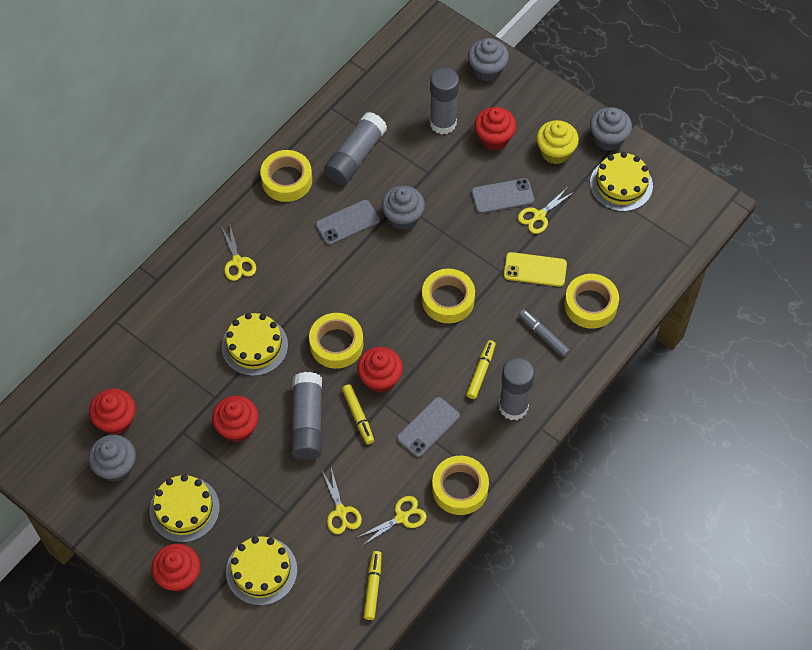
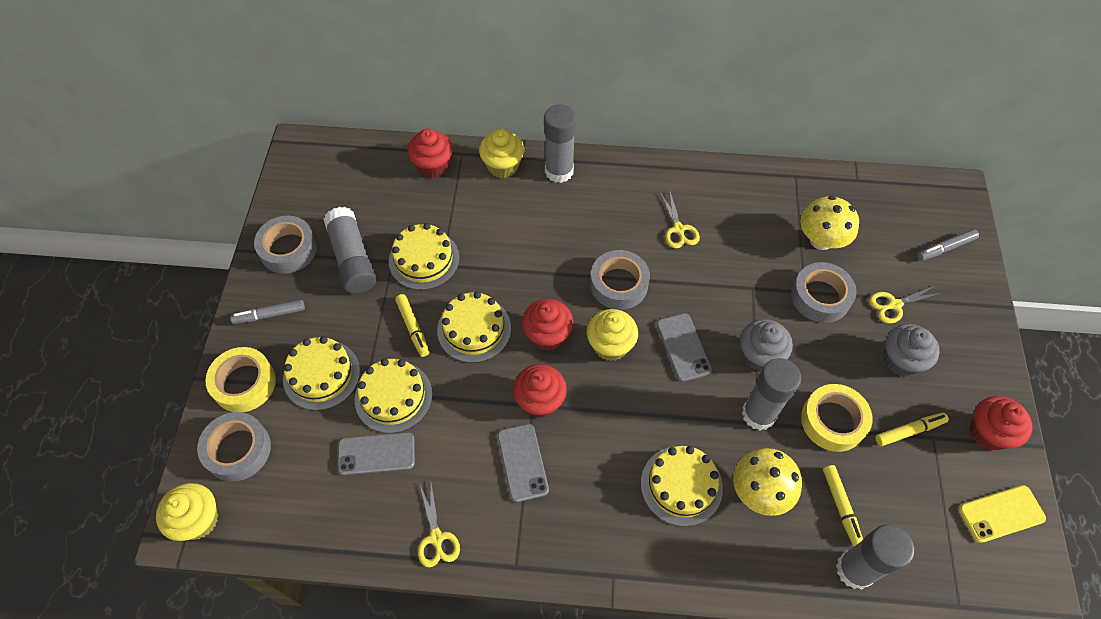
grey cupcake: [89,435,136,482] [382,186,425,230] [468,38,509,82] [590,107,632,151] = 4 -> [740,319,793,371] [883,324,940,377] = 2
grey marker: [519,309,570,357] = 1 -> [230,300,305,324] [917,229,979,261] = 2
grey tape: none = 0 -> [197,412,271,482] [254,216,317,274] [590,250,650,310] [791,262,857,323] = 4
red cupcake: [89,389,136,435] [152,544,200,592] [212,396,258,442] [357,347,403,393] [474,107,516,151] = 5 -> [407,129,453,178] [513,364,567,418] [522,299,573,351] [970,396,1032,450] = 4
yellow cake: [149,474,220,543] [222,313,288,376] [226,536,297,606] [590,152,653,212] = 4 -> [283,336,360,410] [355,358,433,433] [389,223,459,290] [437,291,511,363] [641,446,723,527] = 5
yellow cupcake: [536,120,579,164] = 1 -> [156,483,218,541] [479,129,524,178] [587,309,638,361] = 3
yellow mushroom: none = 0 -> [733,448,802,516] [800,196,859,250] = 2
yellow scissors: [221,226,256,281] [322,468,362,534] [358,496,427,546] [518,187,574,234] = 4 -> [418,483,460,567] [660,189,700,248] [869,286,942,324] = 3
yellow tape: [260,150,312,202] [309,313,363,369] [422,269,475,323] [432,456,489,515] [564,274,619,329] = 5 -> [205,347,276,412] [801,384,873,452] = 2

